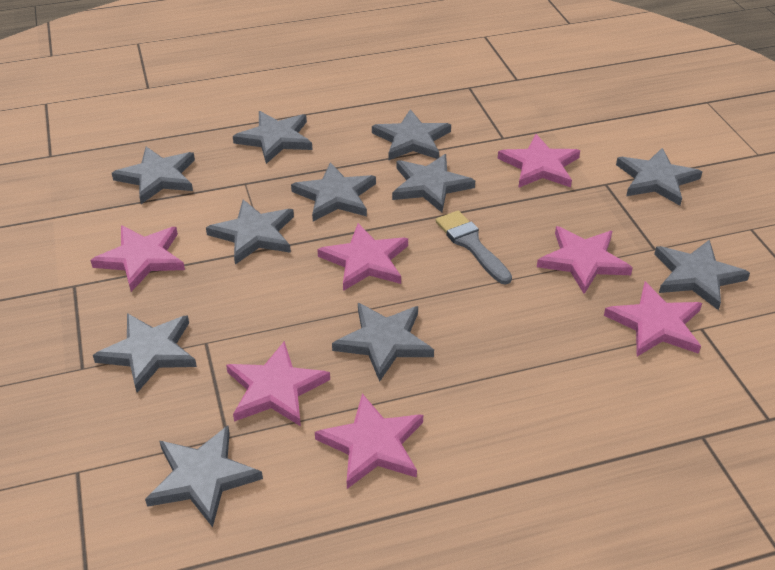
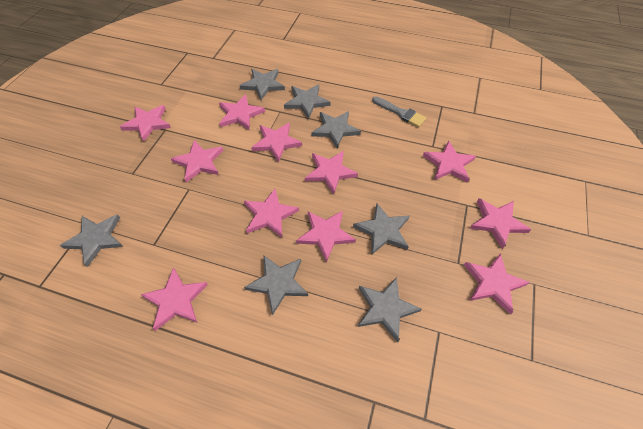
grey star: [93,313,197,393] [112,147,195,204] [145,426,263,527] [206,200,294,265] [233,111,312,164] [291,162,376,221] [332,303,434,382] [372,109,451,161] [392,154,475,212] [616,148,702,205] [654,239,750,310] = 11 -> [60,214,123,267] [239,69,285,100] [244,255,308,315] [284,84,331,119] [311,111,361,148] [353,203,409,254] [358,277,422,342] = 7
pink star: [90,225,185,292] [226,341,330,426] [315,393,423,489] [317,223,408,291] [497,134,580,188] [537,226,633,294] [604,282,702,356] = 7 -> [120,105,171,142] [141,267,208,331] [171,140,224,183] [219,94,265,130] [244,189,299,237] [251,122,302,162] [296,211,356,262] [305,151,358,194] [423,141,476,183] [464,253,530,315] [470,198,531,249] = 11

